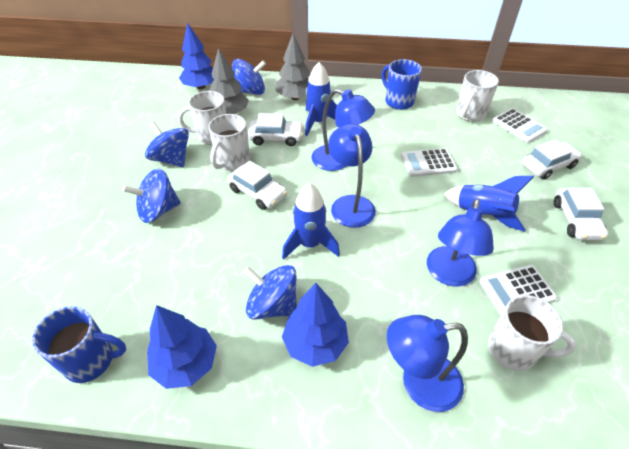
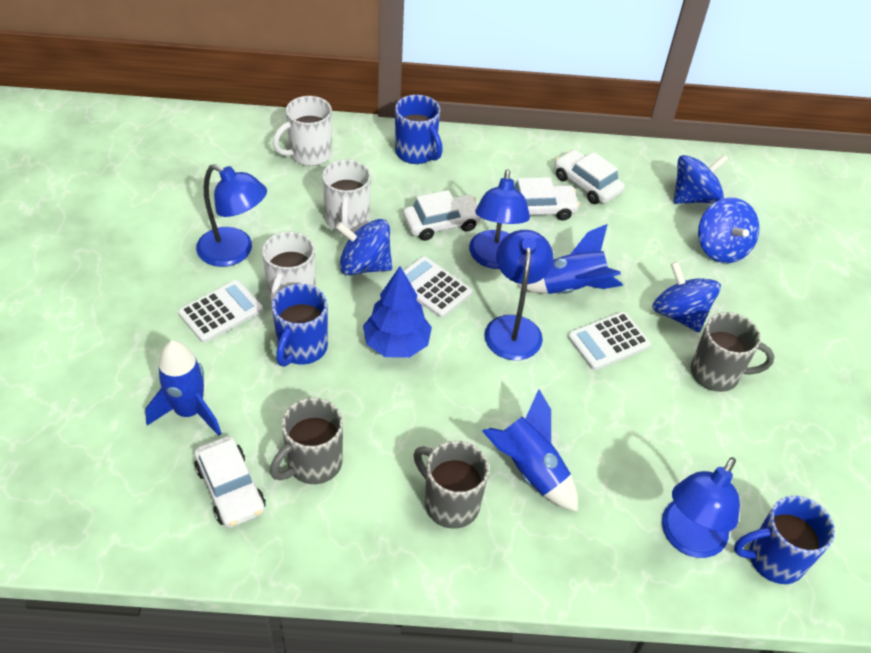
blue mug: [32,306,126,383] [382,59,422,110] = 2 -> [272,284,328,367] [395,95,443,164] [734,496,835,584] = 3
blue tree: [147,305,217,389] [179,22,214,89] [282,283,349,367] = 3 -> [363,266,432,358] = 1
grey mug: none = 0 -> [270,398,343,484] [413,441,489,529] [691,312,774,392] = 3
grey tree: [209,47,249,114] [276,33,310,100] = 2 -> none = 0
white mug: [178,91,226,145] [208,114,250,171] [456,70,499,122] [488,295,576,371] = 4 -> [262,231,316,306] [273,96,332,166] [322,159,371,232] = 3

